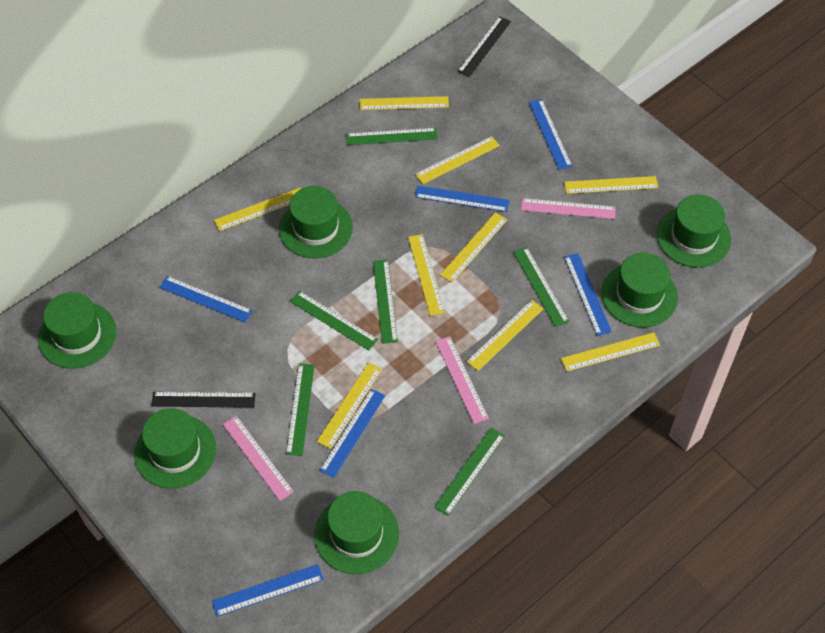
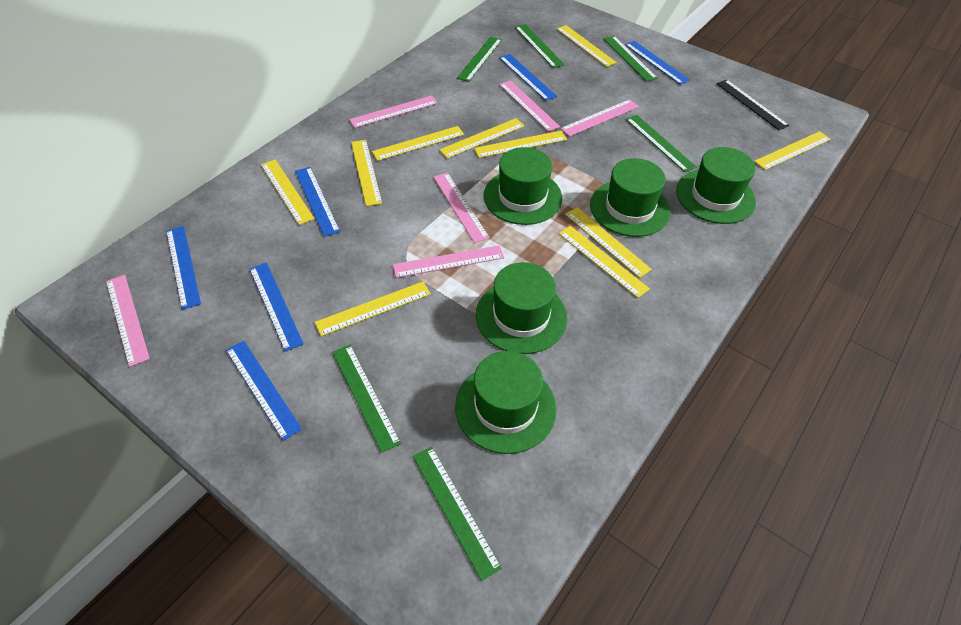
black ruler: [151,392,256,408] [457,16,511,77] = 2 -> [717,80,789,130] = 1
green hat: [38,292,117,369] [134,408,216,489] [279,186,353,259] [314,491,399,574] [601,253,678,327] [657,195,731,268] = 6 -> [455,351,557,454] [476,262,567,354] [483,147,562,225] [590,158,670,237] [676,147,756,224] = 5
pink ruler: [223,416,294,501] [435,336,489,424] [521,198,616,219] = 3 -> [106,275,150,367] [349,95,438,128] [393,245,504,278] [433,173,490,243] [499,80,560,132] [560,99,639,137] = 6
yellow ruler: [214,187,301,231] [317,362,382,449] [359,96,449,110] [408,234,445,316] [415,136,500,184] [440,212,508,283] [466,300,544,371] [561,332,660,372] [564,176,658,194] = 9 -> [261,159,314,225] [314,281,431,336] [351,140,382,206] [372,126,464,161] [439,118,524,158] [474,131,567,158] [557,25,617,67] [558,226,650,298] [565,207,652,278] [754,131,831,170] = 10

